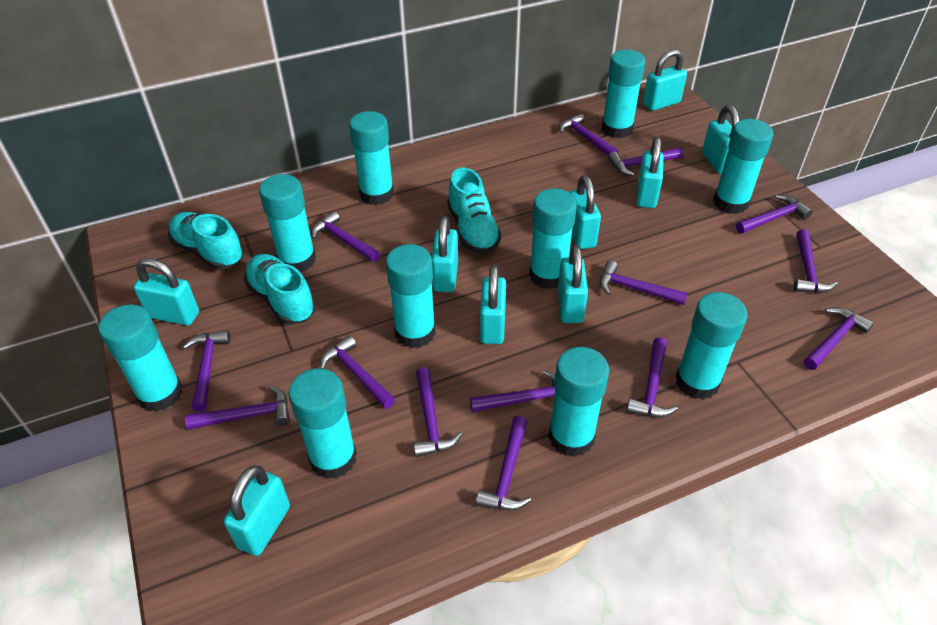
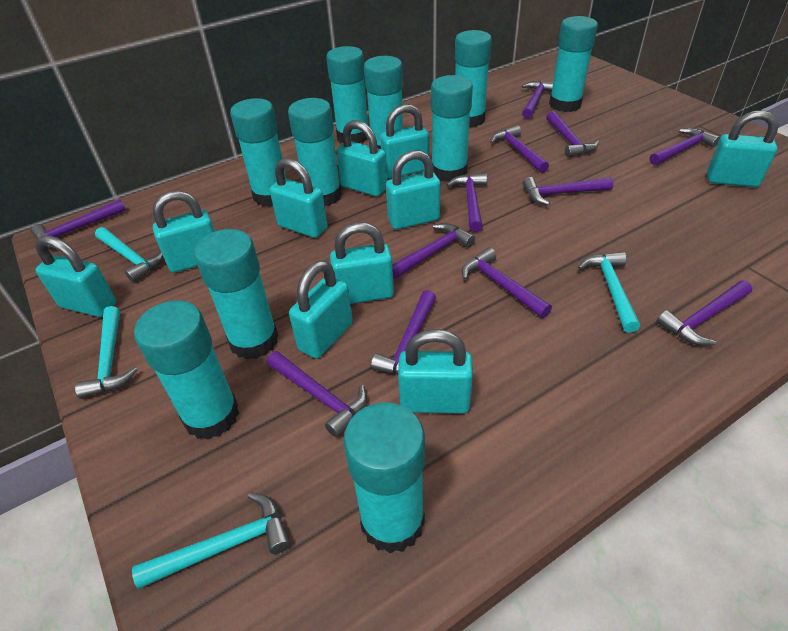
purple hammer: [183,330,230,412] [185,385,290,430] [311,211,380,262] [320,335,395,409] [413,367,462,457] [470,370,555,412] [476,416,531,510] [559,113,618,156] [600,260,688,305] [608,147,684,176] [627,337,678,417] [736,195,813,234] [794,229,838,293] [804,307,874,370] = 14 -> [31,199,126,248] [267,351,367,437] [371,290,436,375] [392,223,475,279] [447,173,487,232] [462,247,552,318] [490,125,549,173] [522,81,553,119] [523,177,614,205] [546,111,599,157] [650,128,720,166] [656,280,752,345] = 12
turquoise hammer: none = 0 -> [75,306,137,399] [95,227,163,282] [132,492,291,589] [578,252,640,333] = 4
turquoise padlock: [133,258,199,326] [224,465,290,556] [431,216,458,292] [480,265,506,344] [558,245,588,323] [569,175,601,249] [636,137,664,208] [643,49,687,111] [702,105,740,174] = 9 -> [35,236,116,317] [153,190,215,273] [270,158,327,238] [289,260,353,359] [330,222,394,304] [336,120,387,197] [380,104,429,178] [386,150,441,229] [398,329,473,414] [707,110,779,187] = 10
turquoise shoe: [168,212,244,270] [244,254,316,325] [447,167,502,254] = 3 -> none = 0

